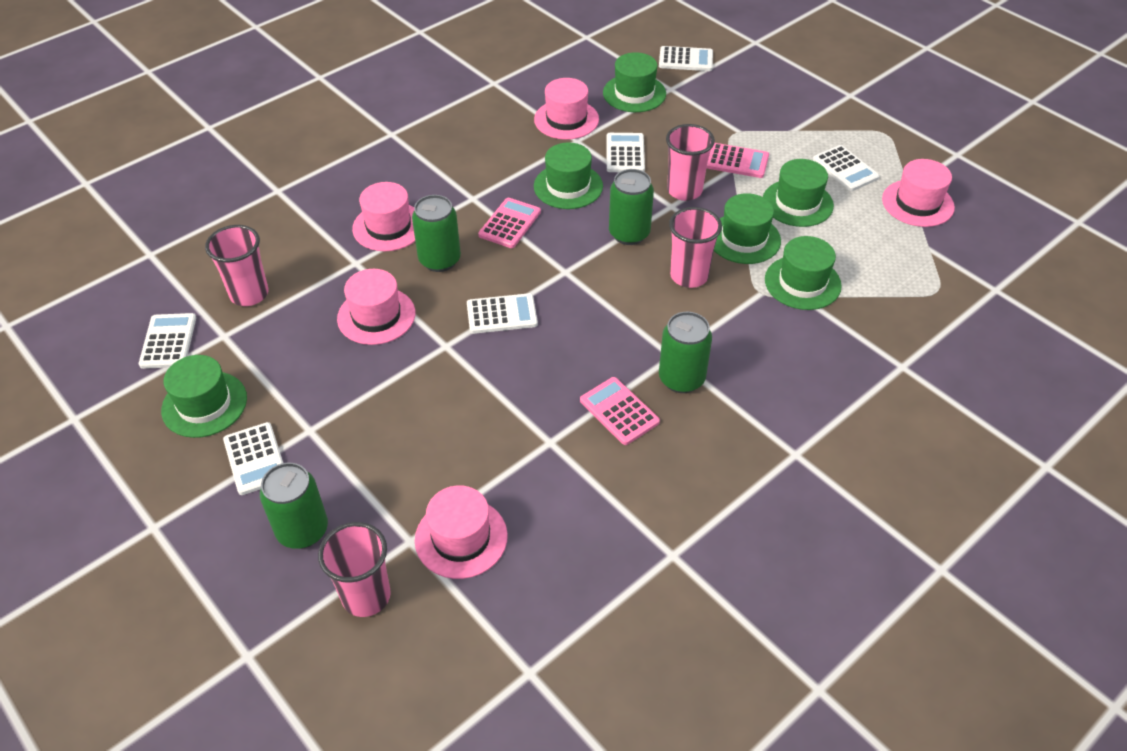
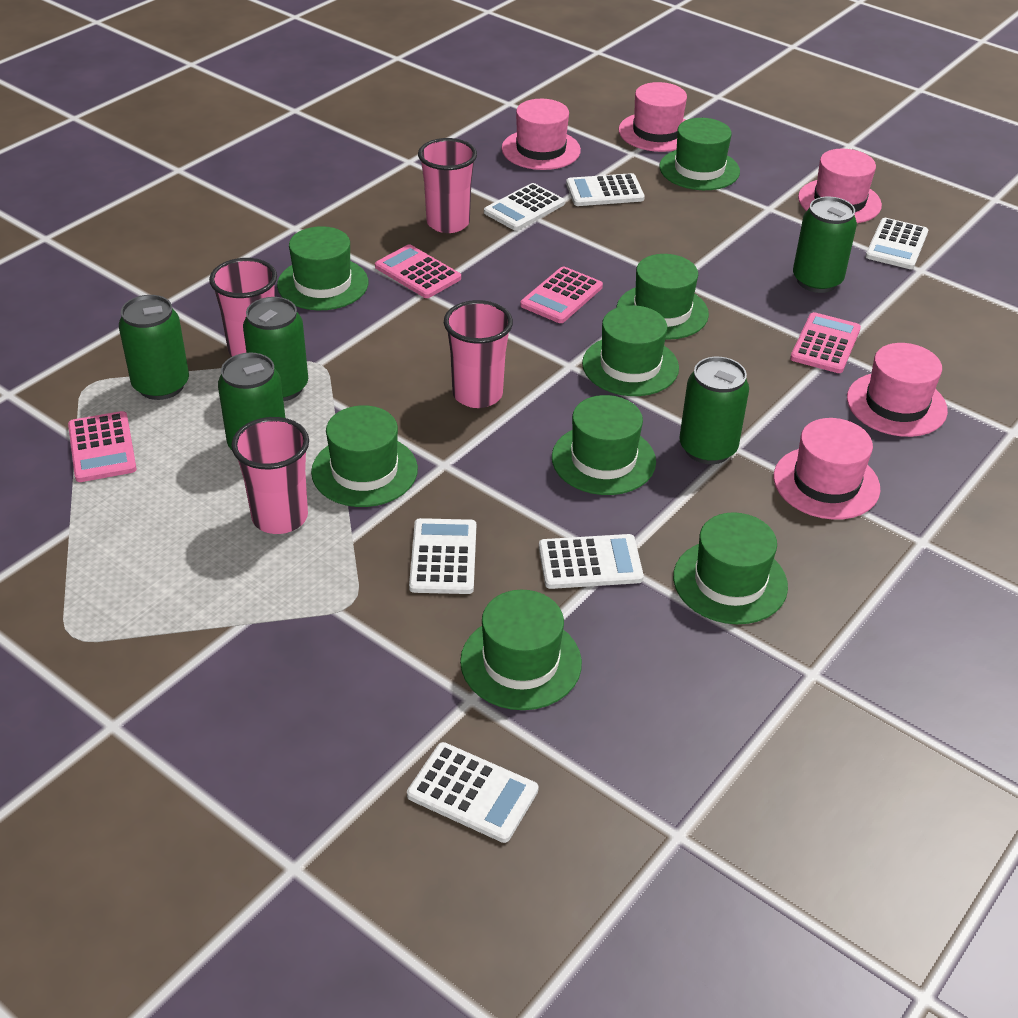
green can: [260,463,328,549] [412,195,461,272] [609,169,654,245] [659,312,712,393] = 4 -> [119,295,189,400] [218,352,285,450] [243,297,308,401] [679,357,749,464] [793,197,857,293] = 5
green hat: [161,355,247,438] [534,142,603,209] [603,52,666,112] [714,193,781,264] [763,159,834,227] [765,236,842,310] = 6 -> [277,226,368,310] [311,405,418,507] [460,590,582,710] [552,395,656,495] [582,305,679,396] [617,254,709,340] [659,118,740,190] [673,512,788,624] = 8
pink calculator: [478,198,541,248] [580,377,660,445] [707,143,769,178] = 3 -> [68,411,137,482] [375,244,461,298] [520,266,603,323] [790,312,861,373] = 4

